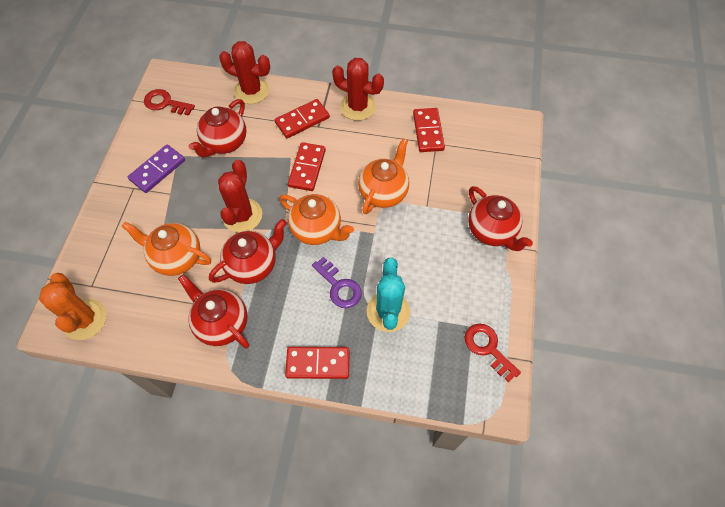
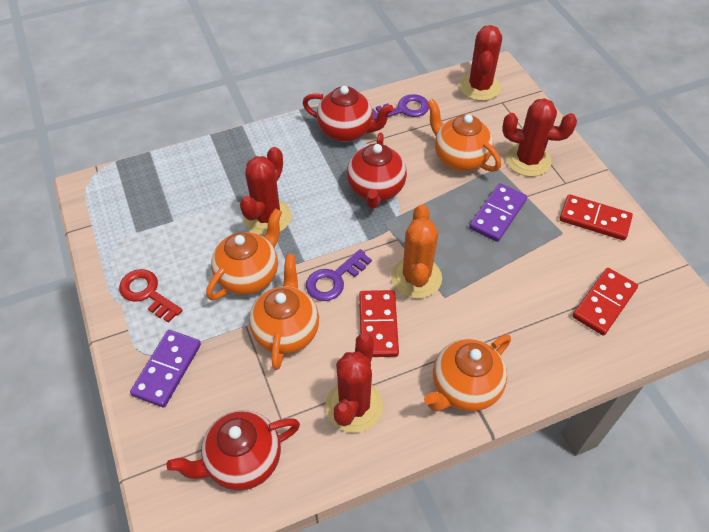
orange teapot: [121,222,211,276] [279,194,354,245] [358,138,409,214] = 3 -> [206,208,282,300] [249,254,319,370] [424,334,511,412] [427,99,501,172] = 4
purple domino: [128,144,185,193] = 1 -> [130,330,201,408] [469,183,527,242] = 2
purple key: [312,257,362,308] = 1 -> [306,249,372,301] [372,94,429,119] = 2
red cactus: [218,160,262,232] [219,41,270,104] [332,58,384,121] = 3 -> [240,147,292,236] [325,333,383,433] [460,25,502,101] [502,98,577,177] = 4
red domino: [275,99,330,138] [285,347,350,379] [288,142,326,191] [413,108,445,152] = 4 -> [359,290,399,357] [560,194,633,240] [572,268,638,335] = 3
red key: [144,89,195,116] [465,324,521,382] = 2 -> [119,269,183,323] = 1
red teapot: [178,274,249,349] [189,99,246,157] [209,219,287,284] [468,186,533,251] = 4 -> [166,410,300,491] [303,86,394,142] [347,133,407,209] = 3
turquoise cactus: [367,258,410,332] = 1 -> none = 0

